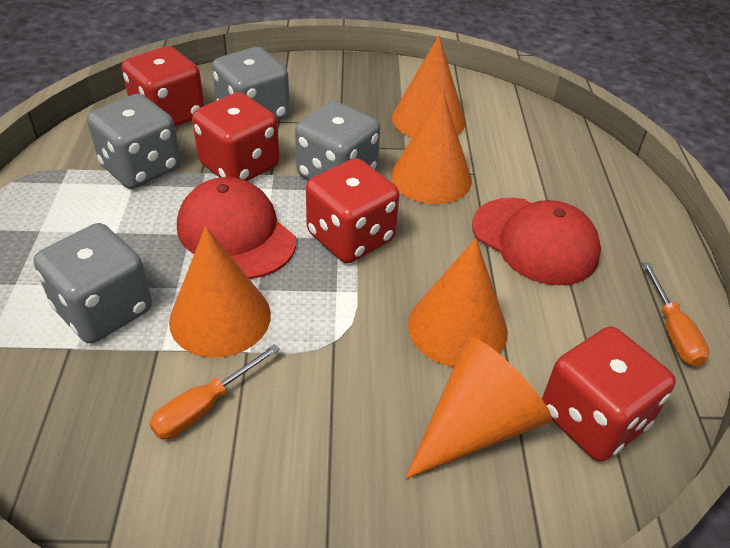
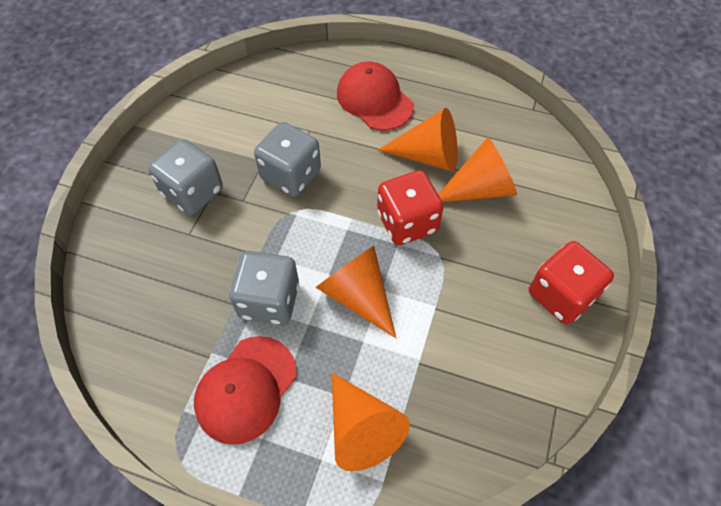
grey dice: [34,223,152,343] [87,94,181,189] [212,47,290,121] [295,101,380,180] = 4 -> [148,139,223,215] [229,251,299,325] [254,122,321,197] = 3
orange cone: [169,226,271,358] [391,91,472,204] [392,35,465,137] [405,336,552,479] [408,238,508,367] = 5 -> [316,246,396,338] [332,373,410,471] [378,108,458,171] [438,137,517,202] = 4
orange screwdriver: [149,344,280,439] [642,262,709,367] = 2 -> none = 0
red dice: [122,46,205,127] [192,92,279,181] [306,158,399,263] [542,326,676,462] = 4 -> [377,170,444,245] [529,241,614,325] = 2

